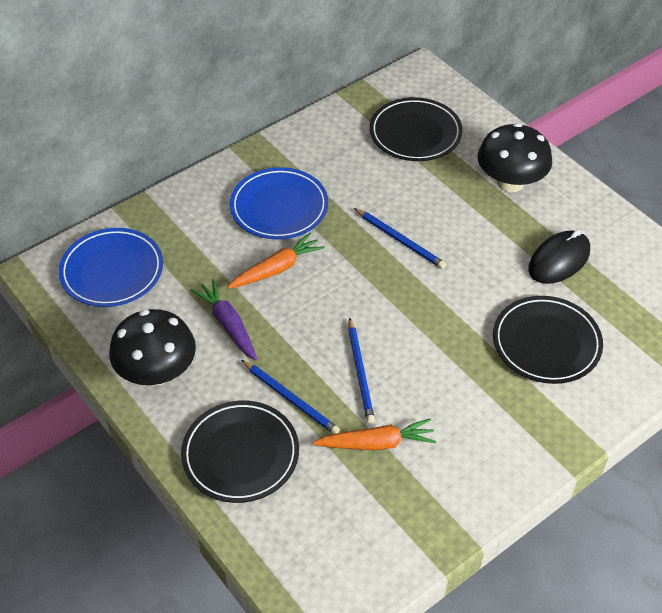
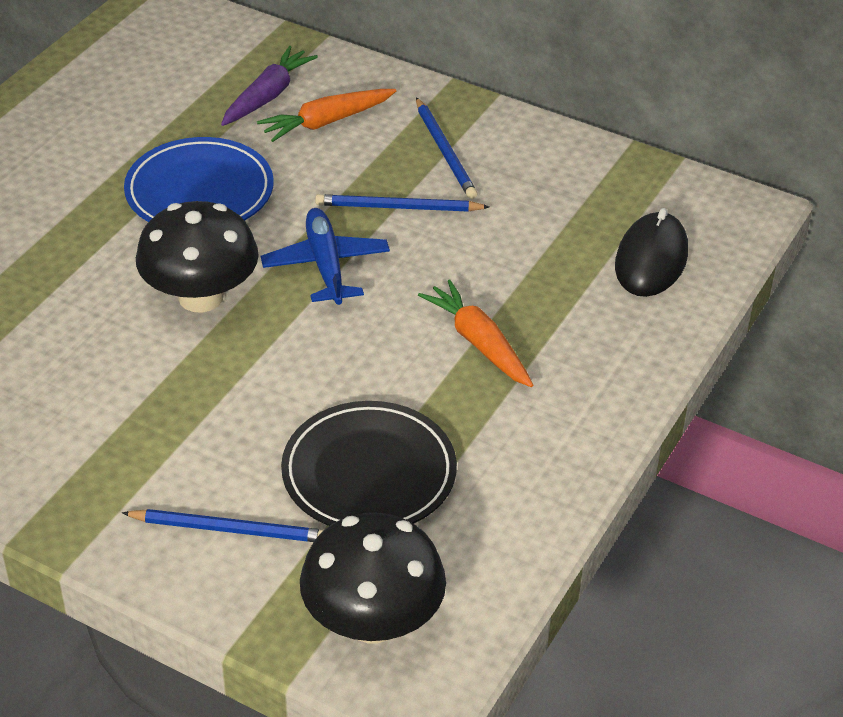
black plate: [181,400,299,503] [370,97,463,161] [493,296,603,384] = 3 -> [281,401,457,526] = 1
blue plane: none = 0 -> [261,208,390,305] = 1
blue plate: [59,228,163,307] [230,167,328,239] = 2 -> [124,137,274,222] = 1

